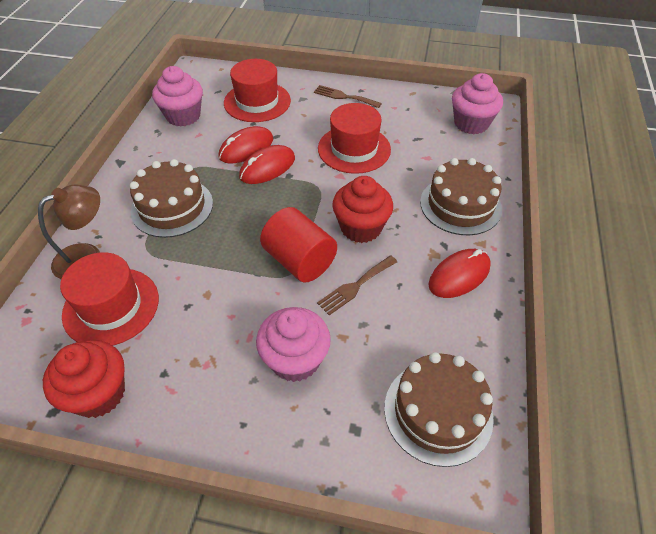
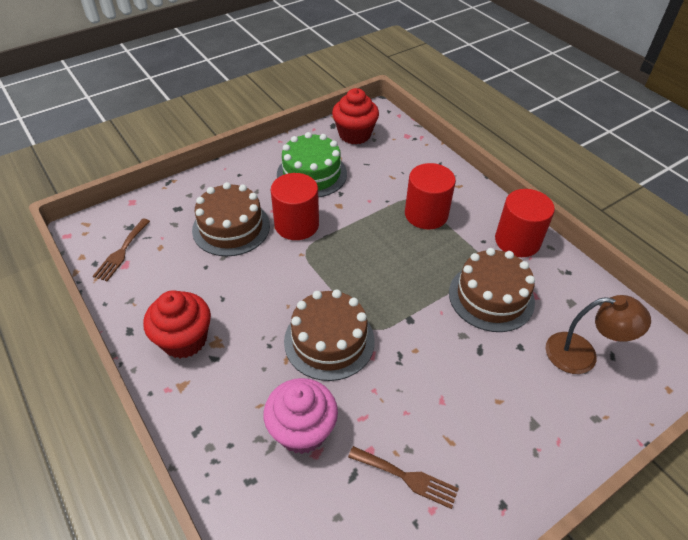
green cake: none = 0 -> [277,132,347,198] = 1
pink cupcake: [152,66,203,127] [256,307,331,382] [452,73,503,134] = 3 -> [264,378,338,454] = 1
red cylinder: [260,207,337,283] = 1 -> [271,173,319,240] [405,163,456,229] [495,189,555,257] = 3
red hat: [60,252,159,346] [224,59,291,122] [318,103,391,174] = 3 -> none = 0
red mouse: [218,126,273,164] [239,145,295,184] [429,249,491,298] = 3 -> none = 0

